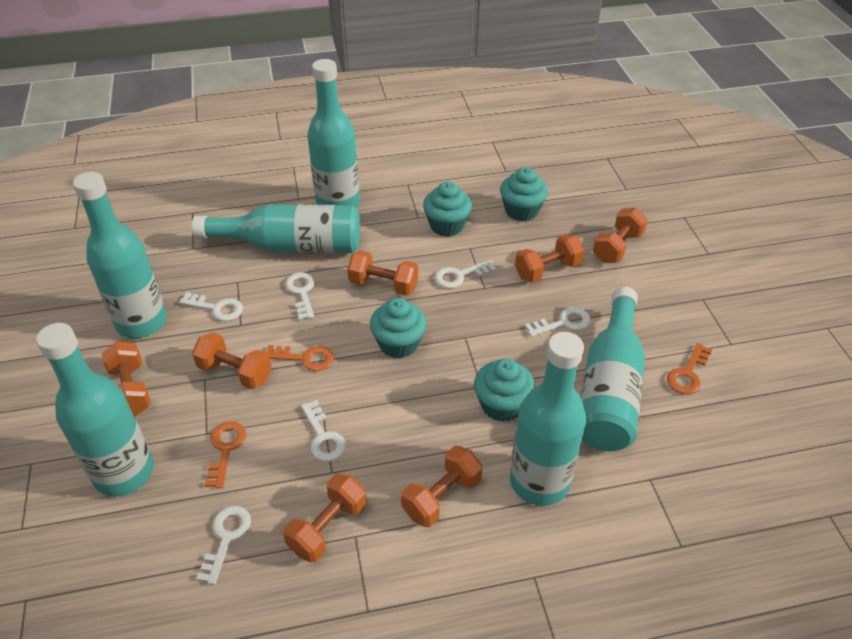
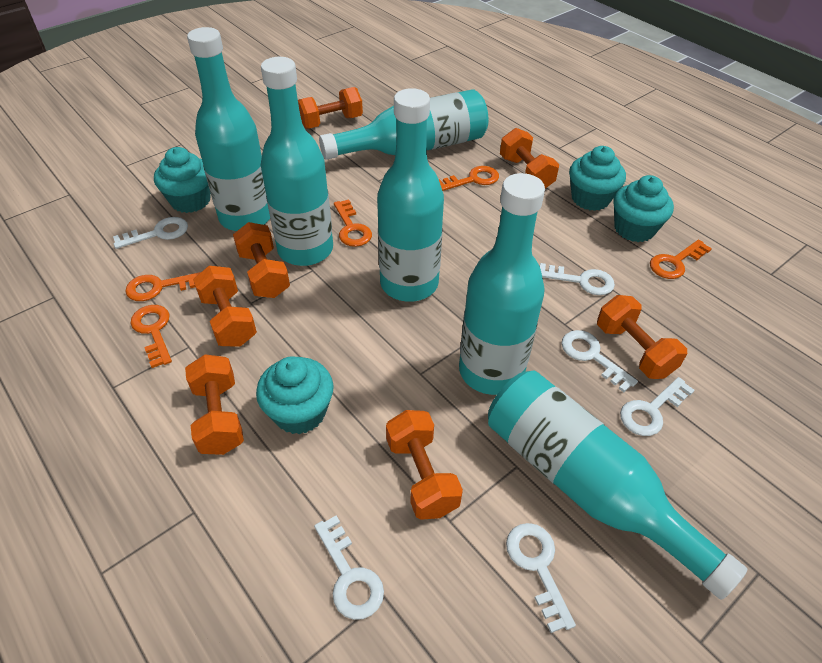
orange key: [205,421,246,488] [265,345,334,371] [667,343,712,394] = 3 -> [125,272,201,301] [130,305,172,368] [334,200,372,247] [439,166,499,191] [650,240,712,279] = 5

